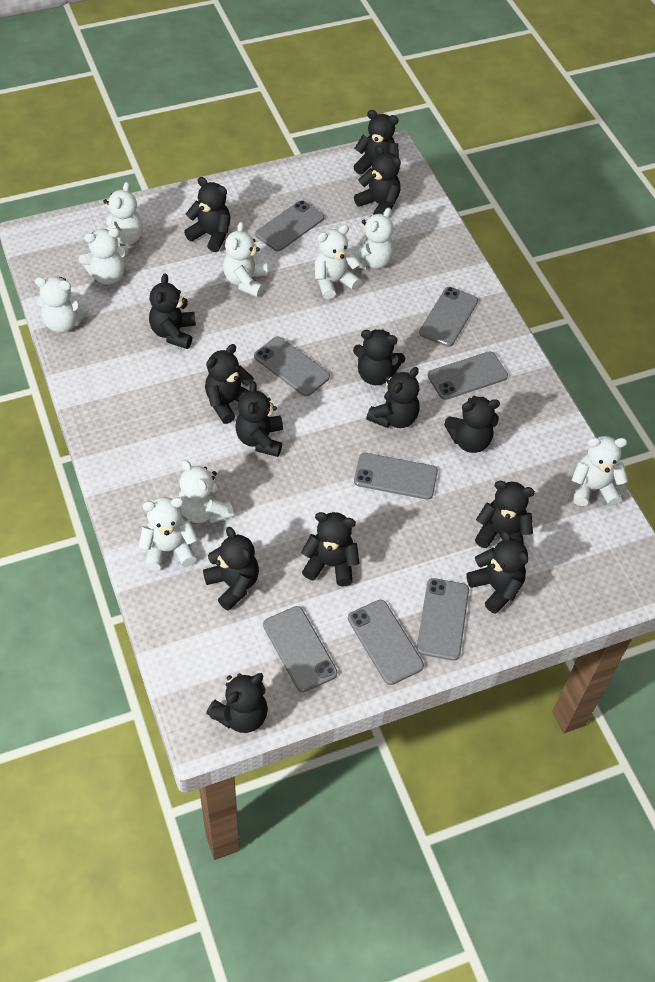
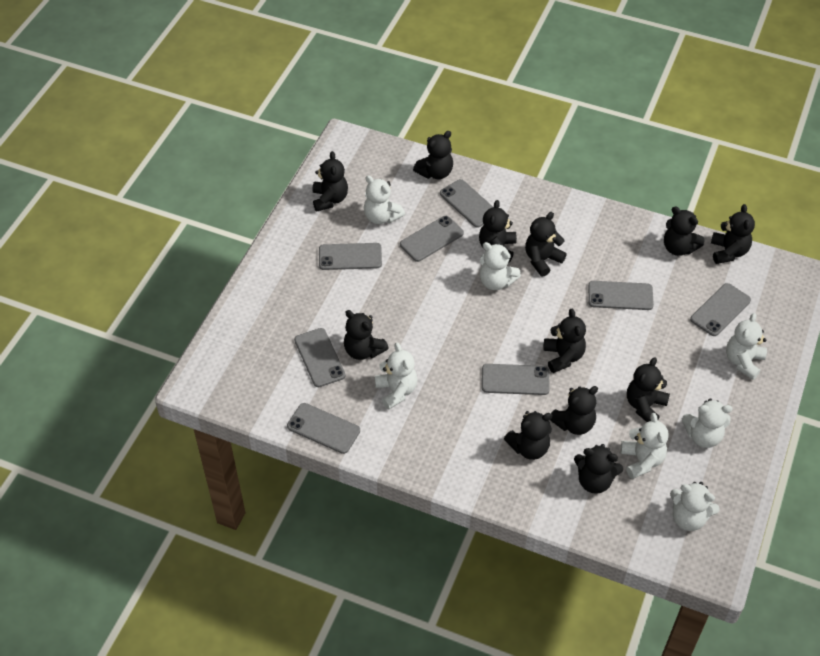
black teddy bear: [149,273,196,349] [184,177,231,252] [203,527,259,611] [205,344,254,424] [206,673,268,733] [235,381,283,457] [301,512,359,586] [353,110,399,175] [353,329,405,385] [354,145,401,215] [366,367,420,428] [444,396,500,453] [466,530,528,614] [475,481,535,548] = 14 -> [312,151,348,212] [344,310,389,360] [413,131,453,179] [479,200,517,263] [504,411,552,460] [525,212,567,277] [543,309,586,373] [550,386,598,435] [574,444,623,494] [627,357,670,422] [664,207,705,256] [711,204,755,264] = 12
white teddy bear: [35,277,89,333] [78,228,129,285] [104,182,143,246] [139,497,198,571] [178,460,234,523] [223,222,268,297] [315,225,361,299] [352,208,394,270] [571,436,628,506] = 9 -> [364,175,405,224] [375,343,417,410] [480,242,521,290] [621,413,669,479] [670,482,720,531] [682,398,732,448] [726,313,767,380] = 7

